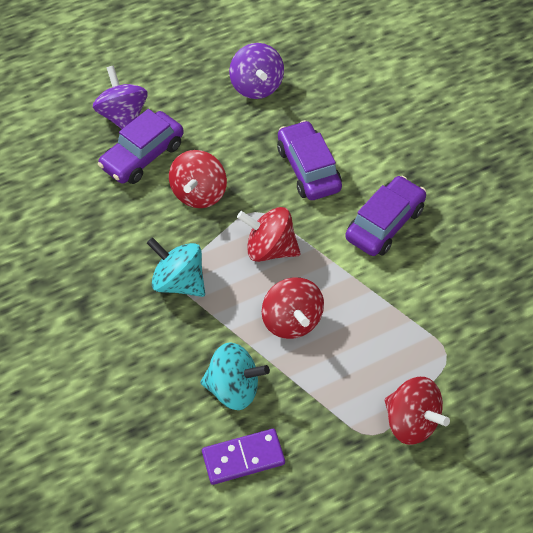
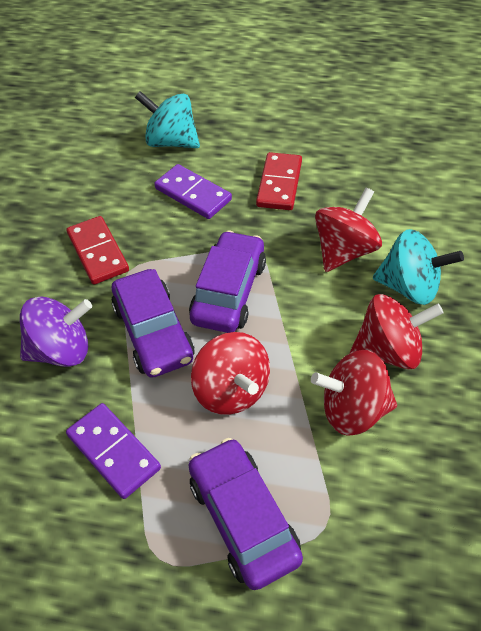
purple domino: [202,428,285,485] = 1 -> [66,403,161,499] [154,164,232,219] = 2
purple spinning top: [93,66,148,129] [229,43,284,99] = 2 -> [20,297,92,367] = 1
red domino: none = 0 -> [67,216,129,285] [256,152,302,210] = 2

